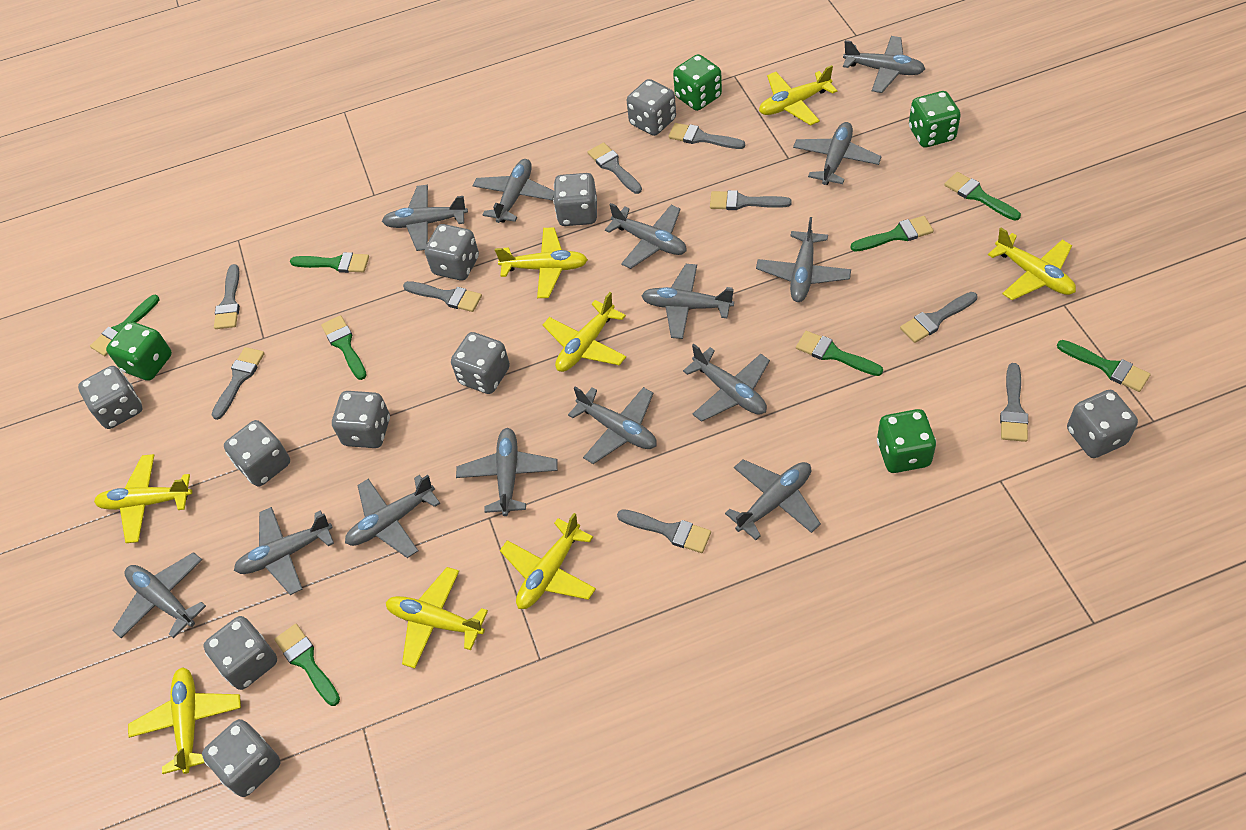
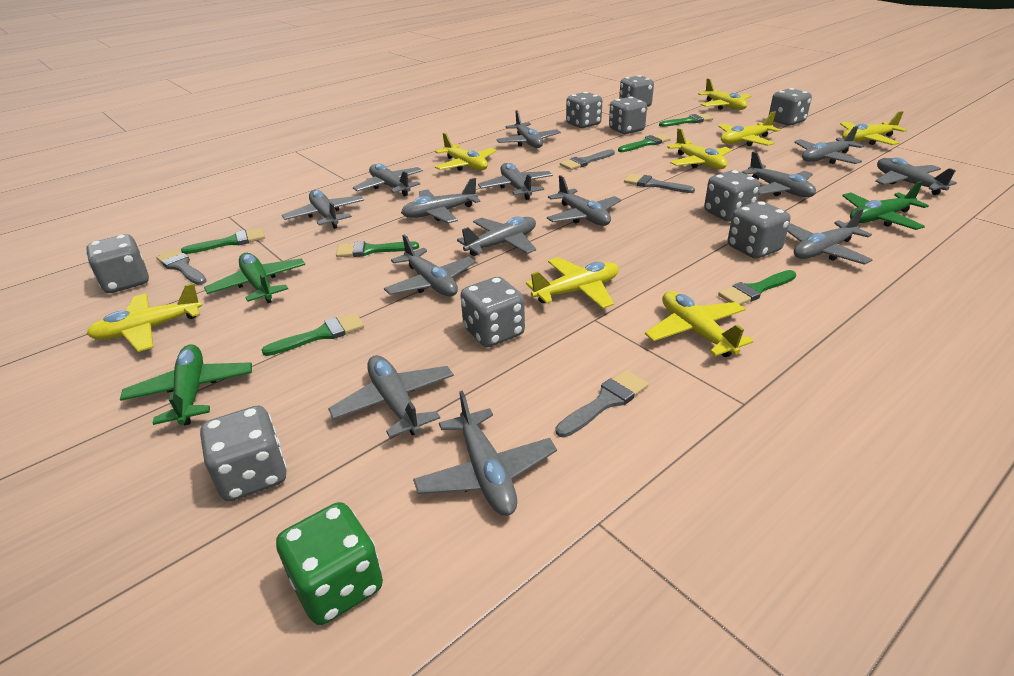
green brush: [90,295,159,356] [274,624,340,706] [290,252,369,273] [321,315,367,380] [796,331,883,376] [851,216,934,252] [944,172,1021,221] [1057,340,1151,392] = 8 -> [181,228,265,254] [262,313,364,356] [336,241,419,257] [618,134,671,152] [659,113,713,127] [718,270,796,305] = 6
green dice: [106,321,172,381] [673,54,722,111] [877,409,936,473] [909,91,961,148] = 4 -> [276,502,383,625] = 1
green plane: none = 0 -> [120,345,252,425] [204,253,305,303] [842,181,929,230] = 3
grey brush: [211,347,265,420] [214,264,240,329] [403,281,482,312] [588,143,642,194] [617,509,711,553] [668,123,745,149] [710,190,792,210] [900,292,977,343] [1000,363,1028,442] = 9 -> [156,249,207,285] [556,370,649,437] [560,149,615,170] [624,174,695,193] = 4
grey dice: [78,366,142,429] [202,719,280,797] [203,616,277,690] [224,420,290,487] [332,391,390,448] [425,224,479,280] [451,332,510,394] [553,173,597,226] [627,79,676,136] [1067,390,1138,458] = 10 -> [86,234,149,293] [200,406,287,501] [460,277,525,347] [566,92,602,128] [609,97,647,134] [619,75,654,107] [704,170,760,222] [728,201,790,259] [769,88,812,126] = 9

